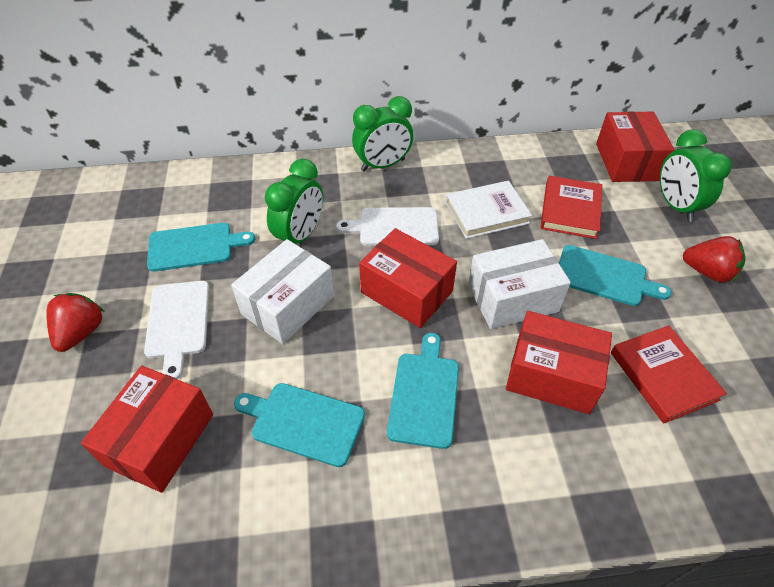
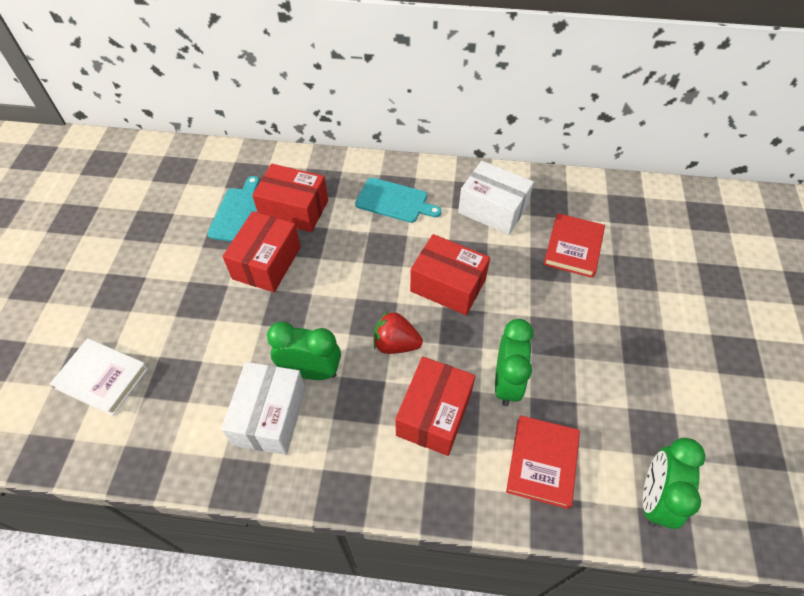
red strawberry: [46,293,104,352] [683,236,745,283] = 2 -> [373,311,423,354] = 1
turquoise cutting board: [147,223,255,272] [234,383,365,467] [387,333,459,449] [559,245,672,306] = 4 -> [207,176,259,242] [355,178,442,223] = 2
white cutting board: [144,281,209,379] [336,207,439,246] = 2 -> none = 0

